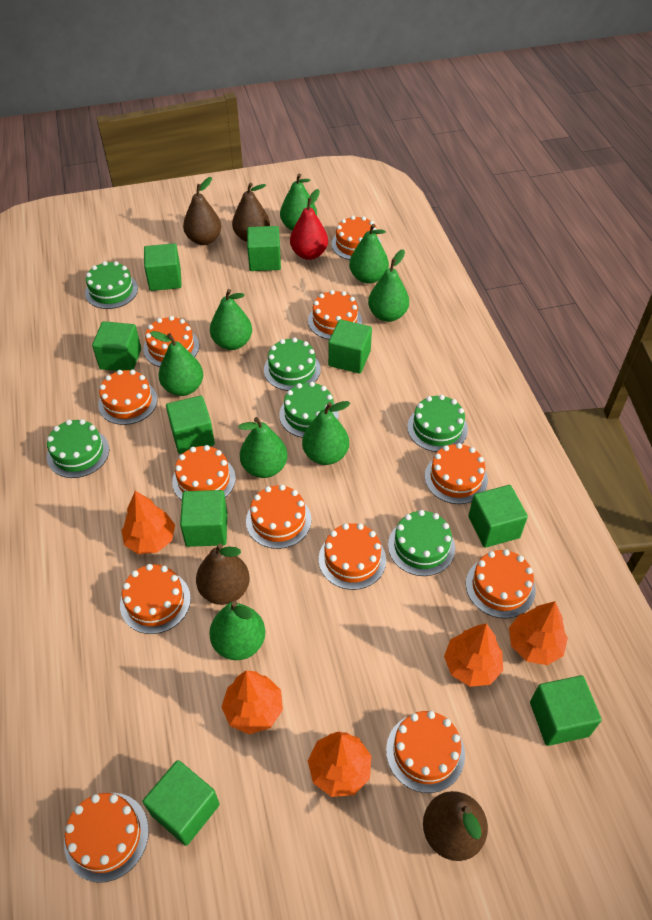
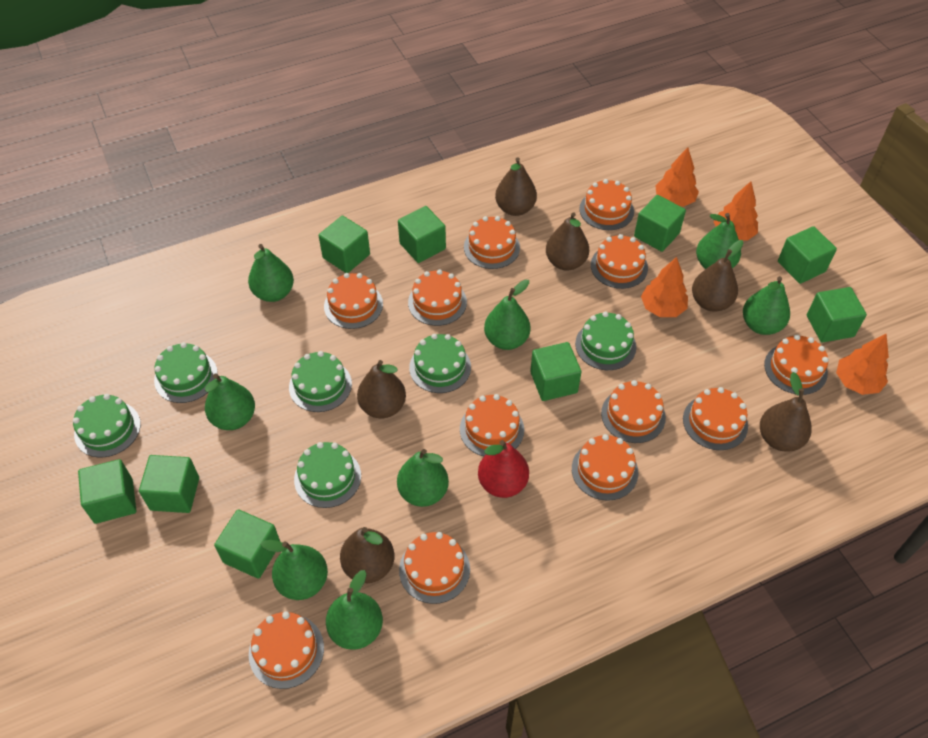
brown pear: [183,177,221,245] [196,544,250,605] [232,183,270,242] [423,791,488,861] = 4 -> [340,527,395,583] [357,360,406,418] [495,157,537,216] [546,212,589,271] [692,240,744,312] [760,372,812,452] = 6
orange tree: [122,491,175,554] [222,671,283,734] [308,732,371,797] [444,623,503,687] [509,601,568,665] = 5 -> [641,257,688,317] [655,147,699,207] [714,181,758,241] [836,334,889,395] = 4

